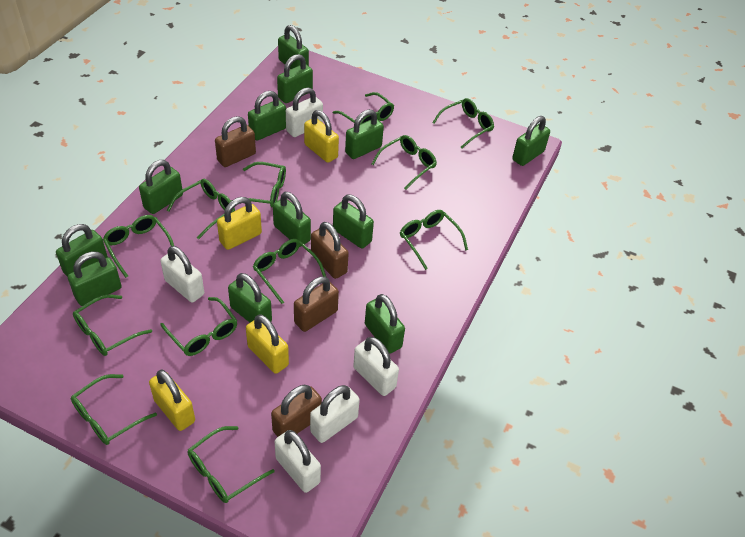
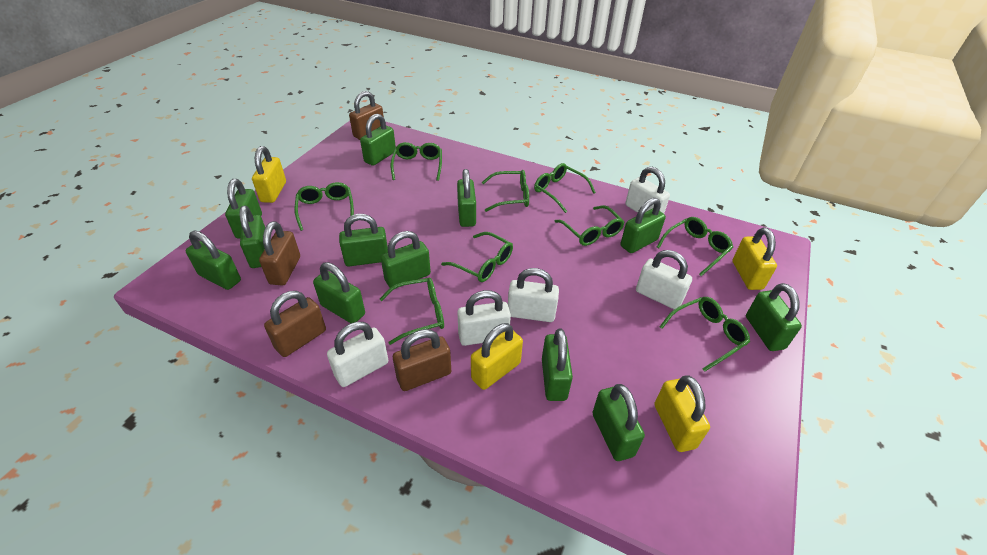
green glasses: [71,374,157,445] [73,294,152,356] [103,215,174,278] [160,297,237,356] [167,179,235,239] [188,426,275,503] [231,162,286,208] [253,239,326,304] [333,92,394,124] [372,135,437,190] [400,210,468,270] [432,98,494,148] = 12 -> [295,182,354,231] [380,278,444,345] [391,142,442,181] [441,232,513,282] [482,170,529,212] [534,163,596,213] [554,205,624,246] [657,217,733,276] [660,297,750,372] = 9

